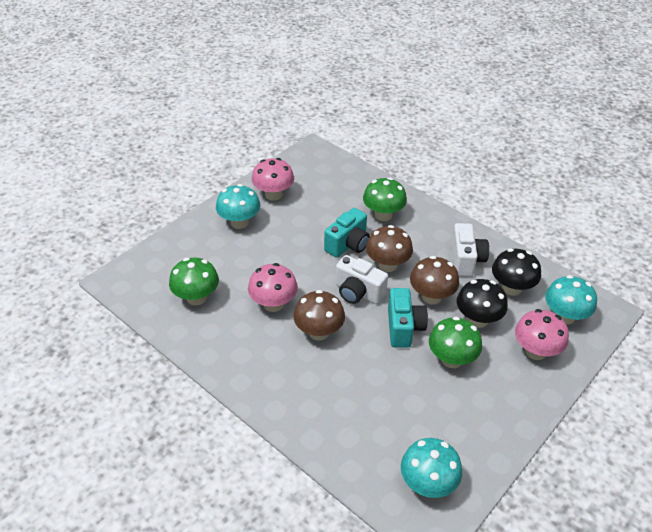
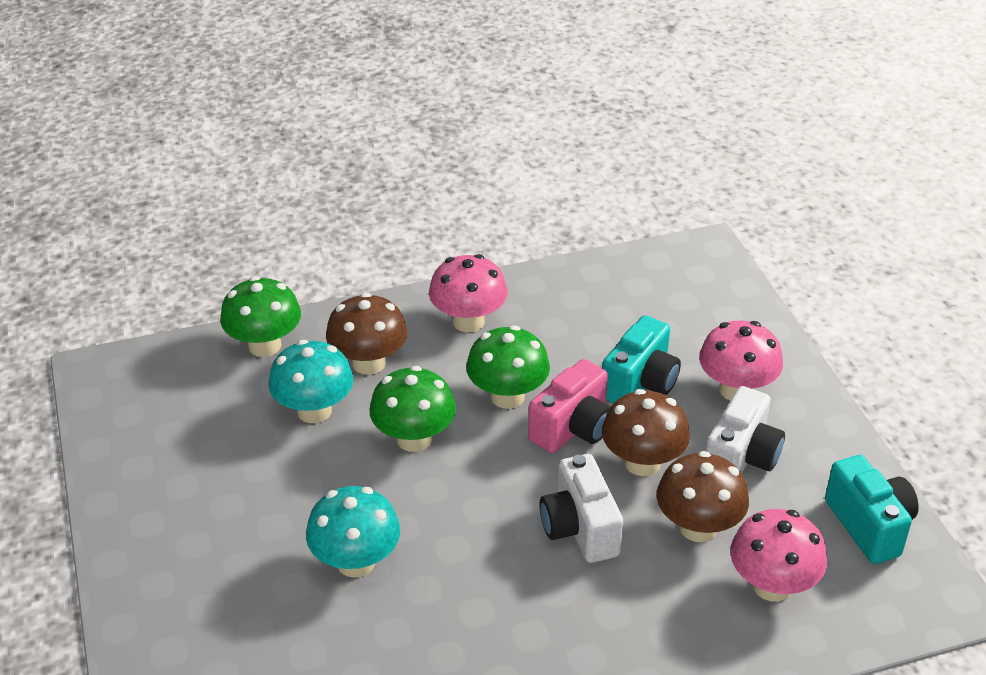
black mushroom: [457,279,508,328] [492,248,541,296] = 2 -> none = 0
pink camera: none = 0 -> [528,359,610,453] = 1
turquoise mushroom: [216,184,260,229] [401,438,462,498] [545,275,597,325] = 3 -> [269,340,353,423] [306,486,400,578] = 2

